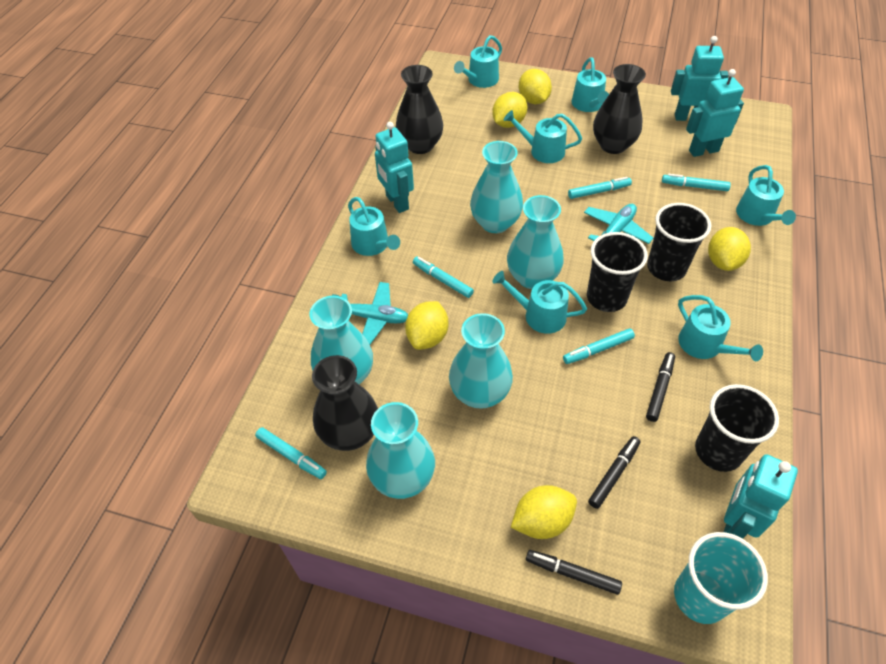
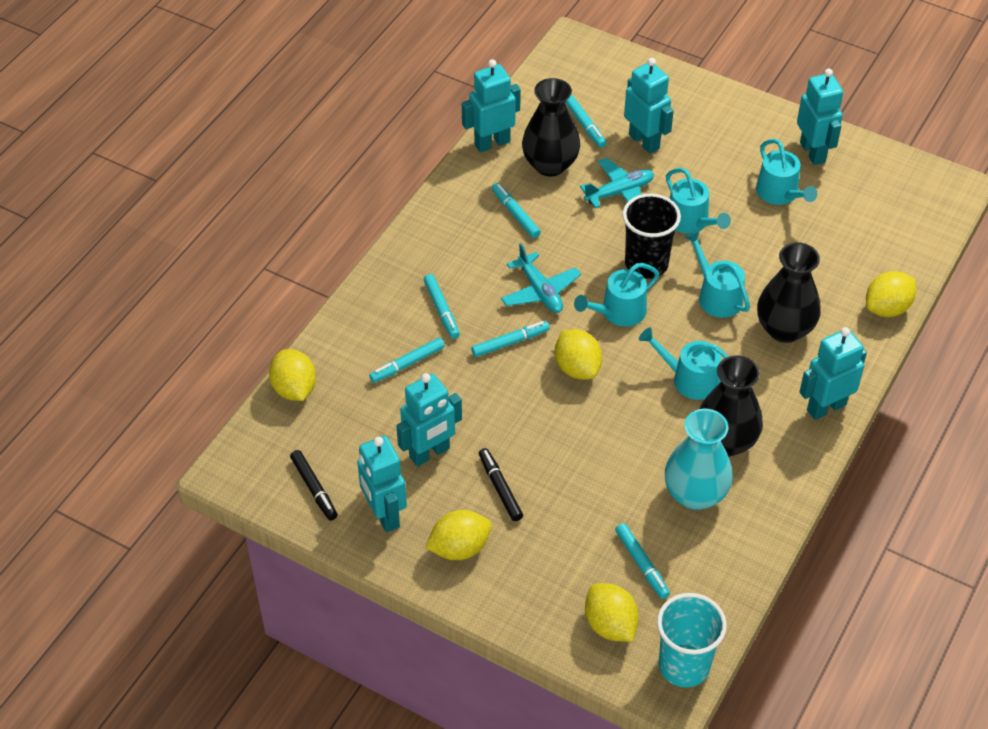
black cup: [587,232,648,312] [647,203,711,281] [695,384,779,472] = 3 -> [622,194,681,279] = 1
black marker: [526,550,622,595] [588,436,640,509] [646,352,675,422] = 3 -> [290,450,337,521] [479,448,523,521] = 2
turquoise marker: [255,427,327,479] [413,257,474,298] [563,328,635,364] [568,177,632,199] [662,174,731,191] = 5 -> [369,338,445,383] [424,274,460,339] [471,321,550,357] [492,183,541,238] [565,95,606,148] [615,523,670,599] = 6
turquoise robot: [375,122,414,213] [671,36,729,121] [686,69,744,157] [724,454,798,539] = 4 -> [357,436,407,532] [397,373,462,466] [462,59,521,153] [624,58,674,154] [797,68,843,165] [800,327,867,420] = 6
turquoise vase: [309,296,373,384] [366,402,435,499] [449,313,513,409] [470,141,523,233] [507,195,564,289] = 5 -> [665,409,733,510] = 1
turquoise watering can: [348,197,400,256] [454,35,502,88] [492,271,587,334] [504,110,582,163] [571,57,609,112] [678,295,763,361] [736,165,796,226] = 7 -> [574,263,659,327] [639,327,729,400] [666,168,731,234] [685,231,750,318] [756,139,818,205] = 5

